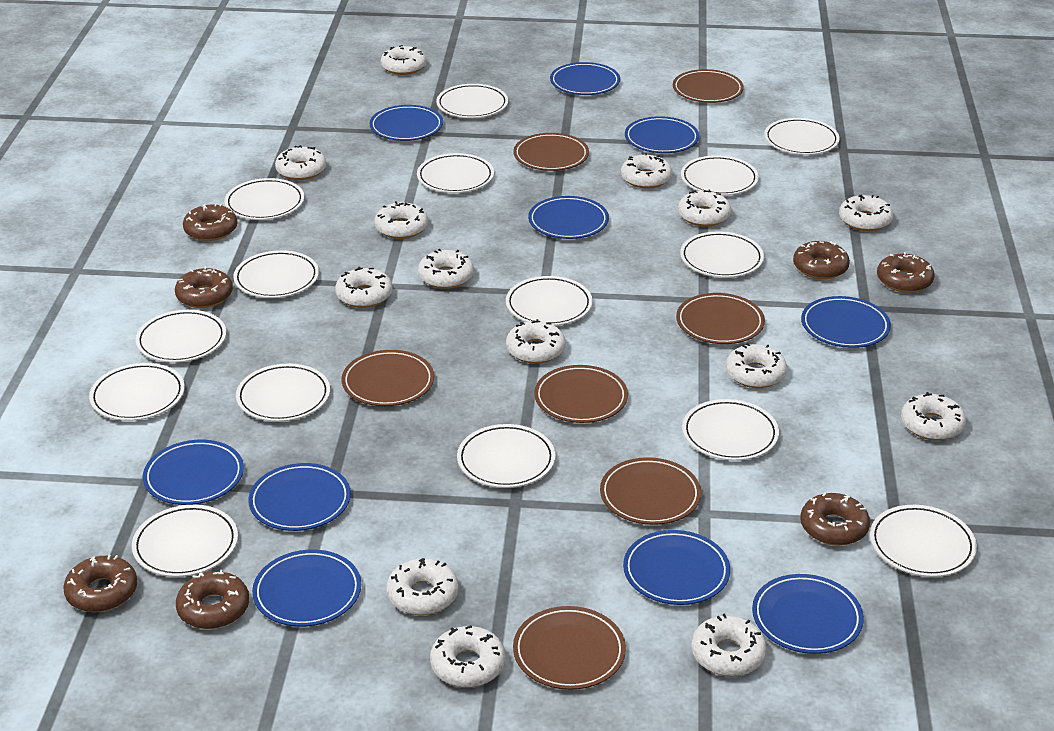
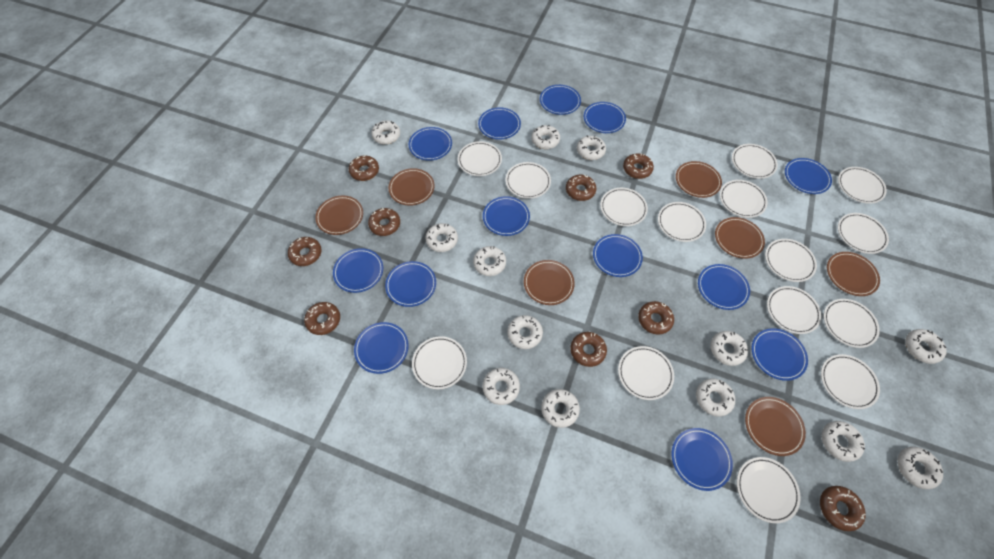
blue plate: [143,440,244,505] [248,463,351,531] [252,550,361,627] [369,105,443,141] [528,196,609,239] [550,62,620,95] [623,530,730,605] [625,116,699,153] [752,574,864,654] [801,296,891,348] = 10 -> [333,248,383,293] [354,322,409,374] [385,261,436,307] [409,127,452,161] [478,107,521,140] [483,196,530,236] [540,85,581,115] [584,102,626,133] [593,234,643,277] [672,428,733,491] [698,264,750,310] [751,328,808,381] [785,158,832,194] = 13
brown donut: [63,555,137,612] [175,267,233,308] [176,570,249,629] [183,203,238,241] [793,241,850,279] [800,493,870,546] [877,252,935,293] = 7 -> [288,237,322,266] [304,302,340,335] [349,155,379,181] [368,208,400,236] [566,175,596,201] [570,332,607,367] [623,153,654,179] [638,301,674,335] [820,486,866,531] = 9
white donut: [275,145,326,180] [335,267,393,308] [374,201,428,239] [381,45,427,75] [386,558,458,615] [418,249,474,289] [430,625,505,688] [506,319,566,364] [621,153,672,189] [678,190,731,227] [691,614,767,677] [726,343,787,388] [839,194,893,231] [901,392,966,441] = 14 -> [371,121,400,144] [425,223,458,252] [473,246,506,276] [483,368,520,405] [507,315,543,349] [531,125,560,149] [541,389,580,428] [577,135,606,160] [696,379,735,416] [710,331,748,366] [822,421,865,462] [897,447,943,489] [905,329,946,364] = 13

